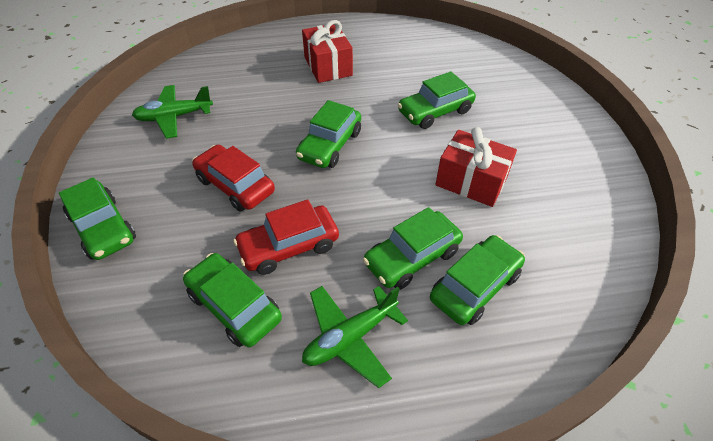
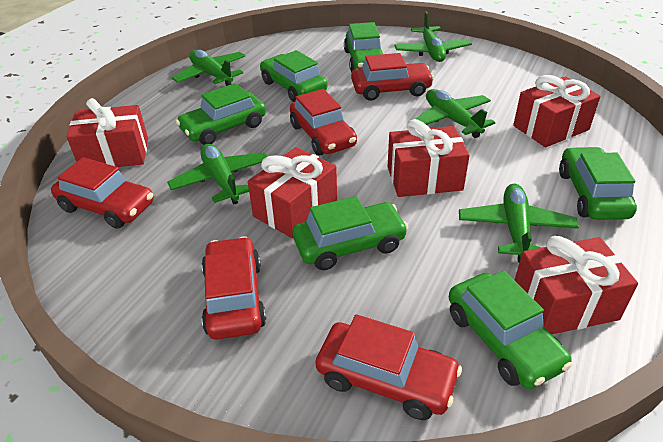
green plane: [132,85,213,139] [302,286,408,388] = 2 -> [167,144,268,204] [172,50,246,86] [394,11,472,62] [415,89,495,138] [459,184,579,263] = 5
red car: [192,145,275,211] [233,199,339,275] = 2 -> [51,157,154,229] [202,236,266,339] [290,89,357,156] [315,314,462,420] [351,53,434,101] = 5
red gift: [302,20,353,83] [435,127,517,207] = 2 -> [67,98,148,167] [248,147,337,238] [388,119,470,197] [513,75,601,147] [514,236,638,335] = 5

